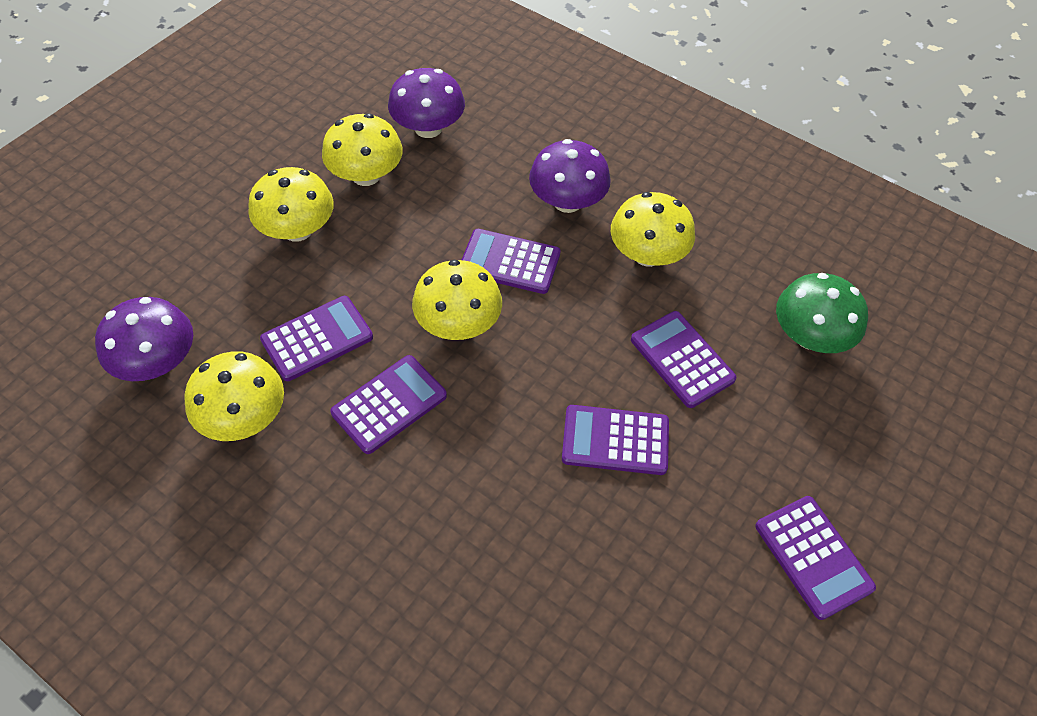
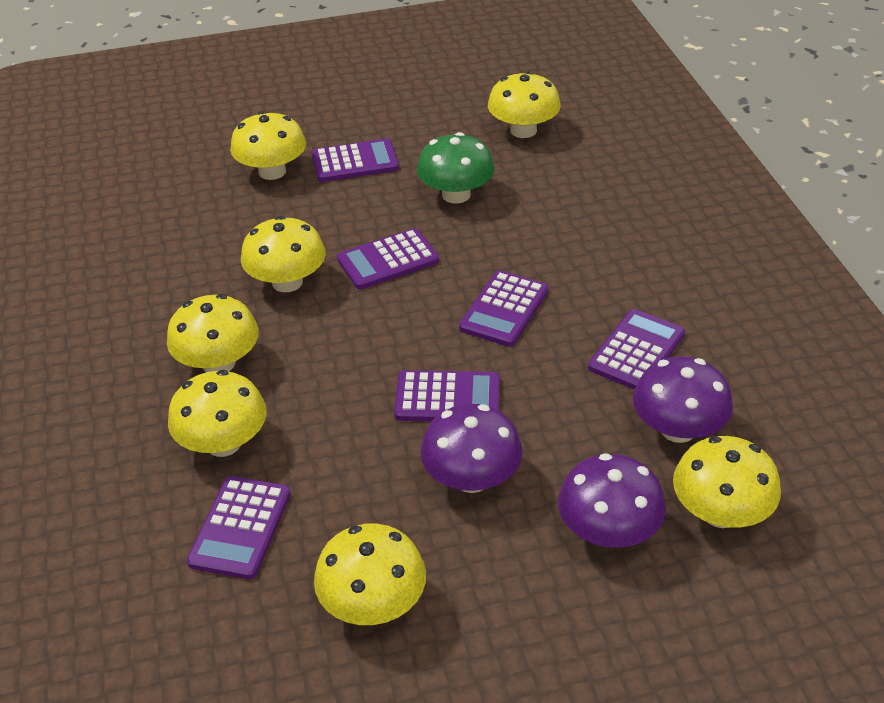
yellow mushroom: [184,351,284,441] [248,167,334,242] [322,113,403,186] [412,260,502,340] [611,192,695,267] = 5 -> [167,294,259,372] [168,370,267,457] [230,111,306,180] [241,216,326,292] [314,524,426,625] [488,71,561,138] [673,436,781,528] = 7

